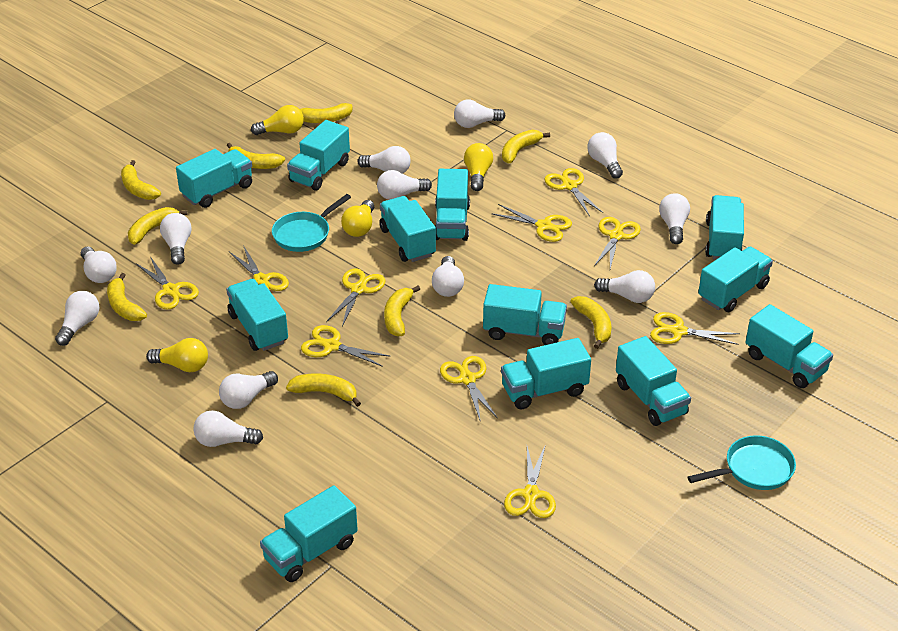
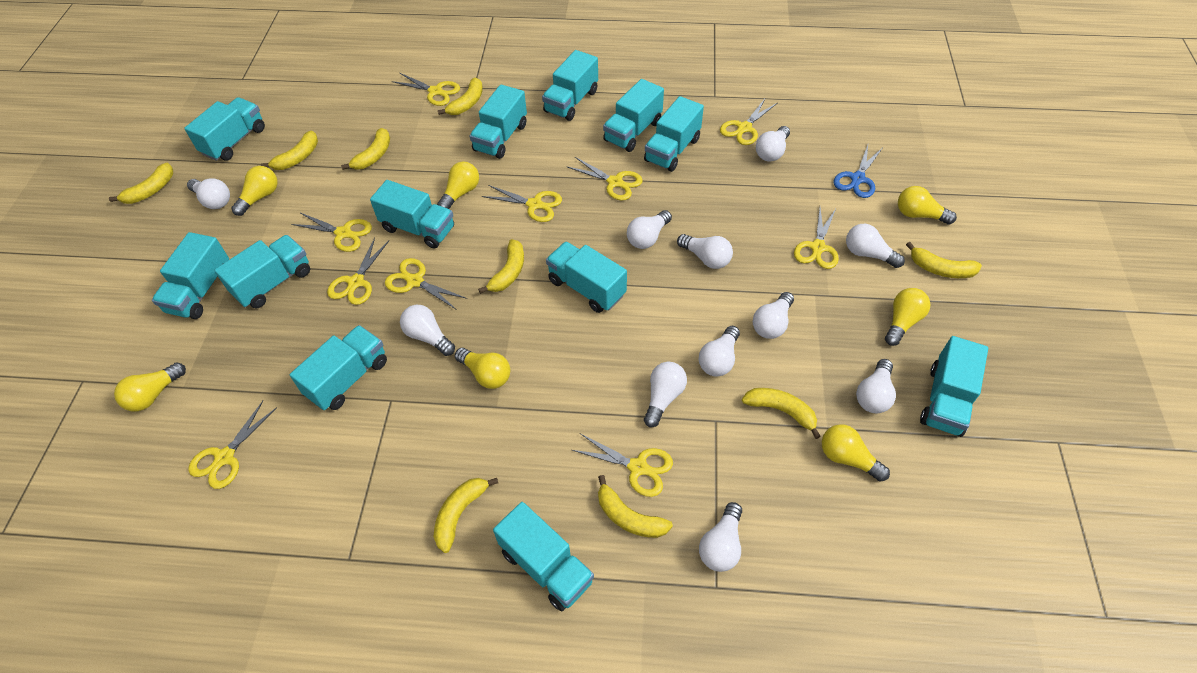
blue scissors: none = 0 -> [834,145,882,198] = 1
turquoise pan: [272,194,351,252] [687,435,796,490] = 2 -> none = 0
white light bulb: [55,291,99,346] [81,247,117,283] [160,213,192,265] [193,410,263,447] [219,371,278,409] [357,146,411,174] [377,170,432,200] [432,256,464,297] [454,100,505,128] [587,132,623,179] [594,270,655,303] [659,193,690,244] = 12 -> [187,178,230,209] [400,304,455,356] [627,210,672,249] [644,362,687,427] [677,234,733,269] [699,326,740,376] [699,502,742,572] [753,292,794,339] [756,126,790,162] [846,224,905,268] [856,359,896,413] = 11
yellow light bulb: [146,338,208,372] [251,105,304,135] [341,200,374,237] [464,143,493,191] = 4 -> [114,362,186,411] [231,166,277,216] [437,162,479,209] [455,348,510,389] [822,424,890,482] [885,288,931,346] [898,186,957,224] = 7

